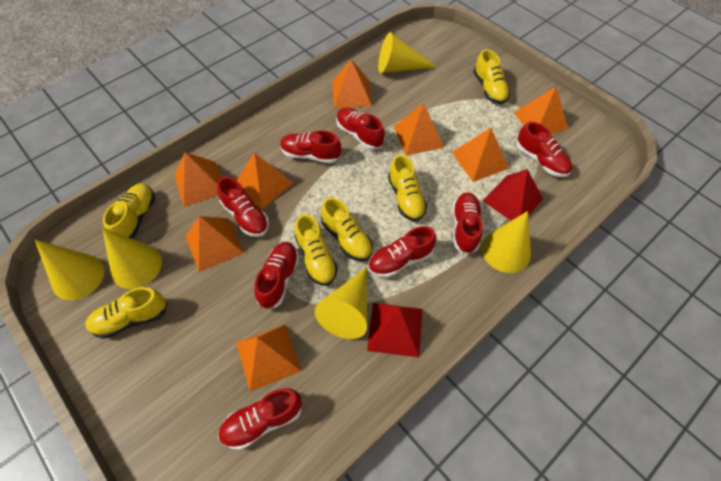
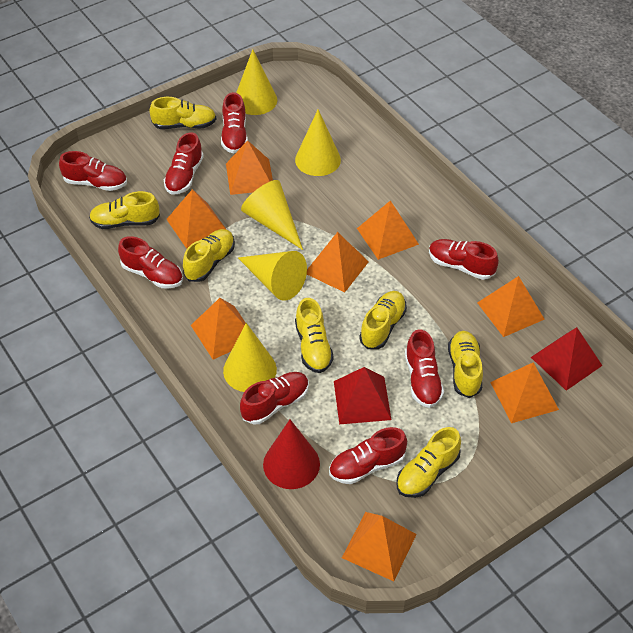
red cone: none = 0 -> [263,419,320,489] = 1
yellow shoe: [85,287,167,339] [103,183,155,239] [295,214,338,286] [321,198,373,261] [388,155,427,221] [474,49,510,104] = 6 -> [89,191,160,229] [149,97,216,129] [183,229,235,282] [295,298,334,373] [359,291,407,349] [397,427,461,498] [448,331,483,398] = 7

